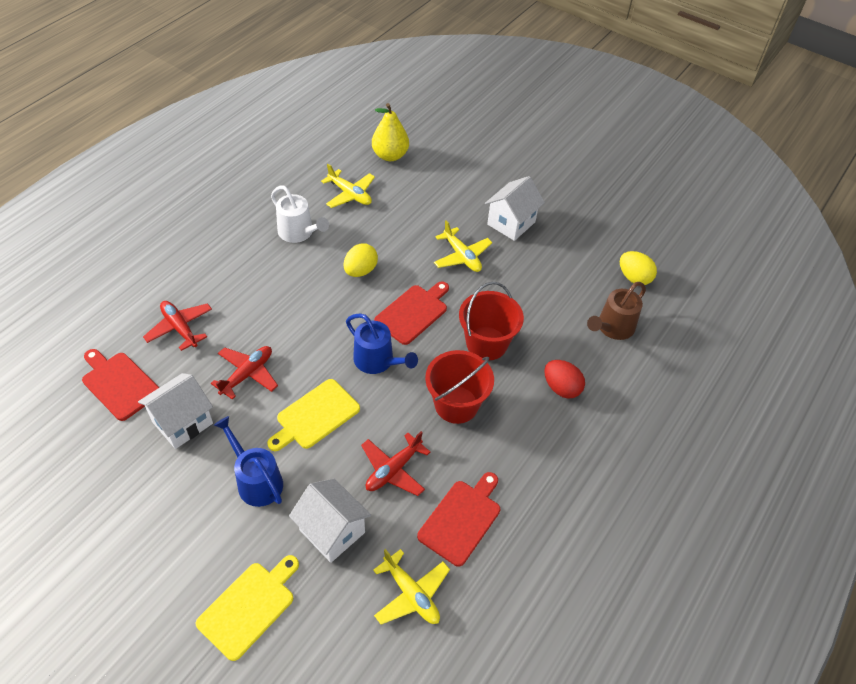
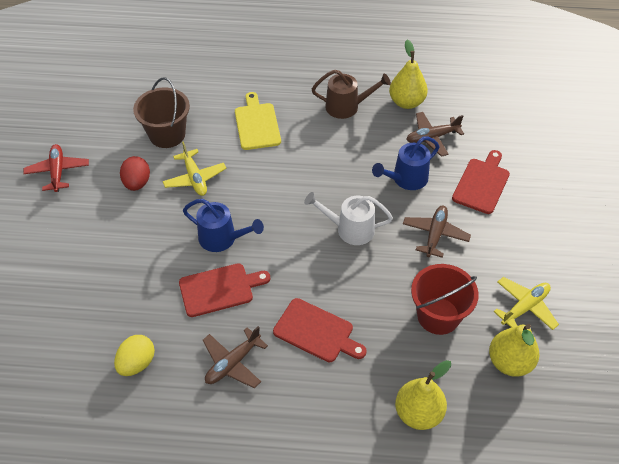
brown bucket: none = 0 -> [133,77,190,148] = 1
brown plane: none = 0 -> [203,326,268,388] [403,206,471,258] [406,112,464,157] = 3
red bucket: [425,350,494,424] [459,282,524,360] = 2 -> [411,264,479,335] = 1
red plane: [143,301,212,351] [211,346,278,400] [361,431,430,496] = 3 -> [23,144,89,192] = 1
white house: [138,373,213,449] [289,479,371,563] [485,176,545,241] = 3 -> none = 0
yellow cutting board: [196,555,299,661] [267,379,360,451] = 2 -> [235,92,281,150] = 1
yellow egg: [344,243,378,277] [620,251,657,285] = 2 -> [114,335,155,376] = 1
yellow pear: [372,103,409,161] = 1 -> [389,39,428,109] [395,360,451,430] [489,324,539,377] = 3
yellow plane: [321,164,375,208] [373,549,450,625] [434,220,492,272] = 3 -> [163,141,227,196] [494,277,559,330] = 2

